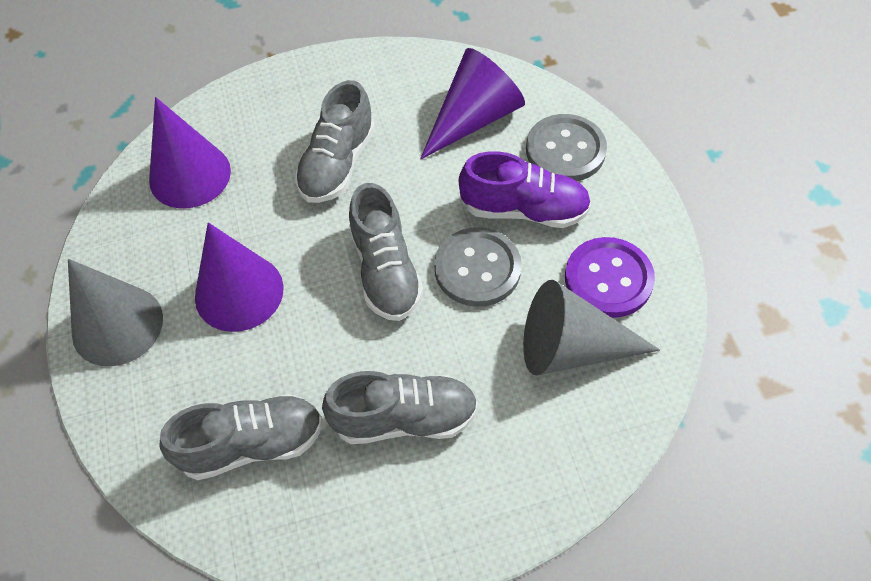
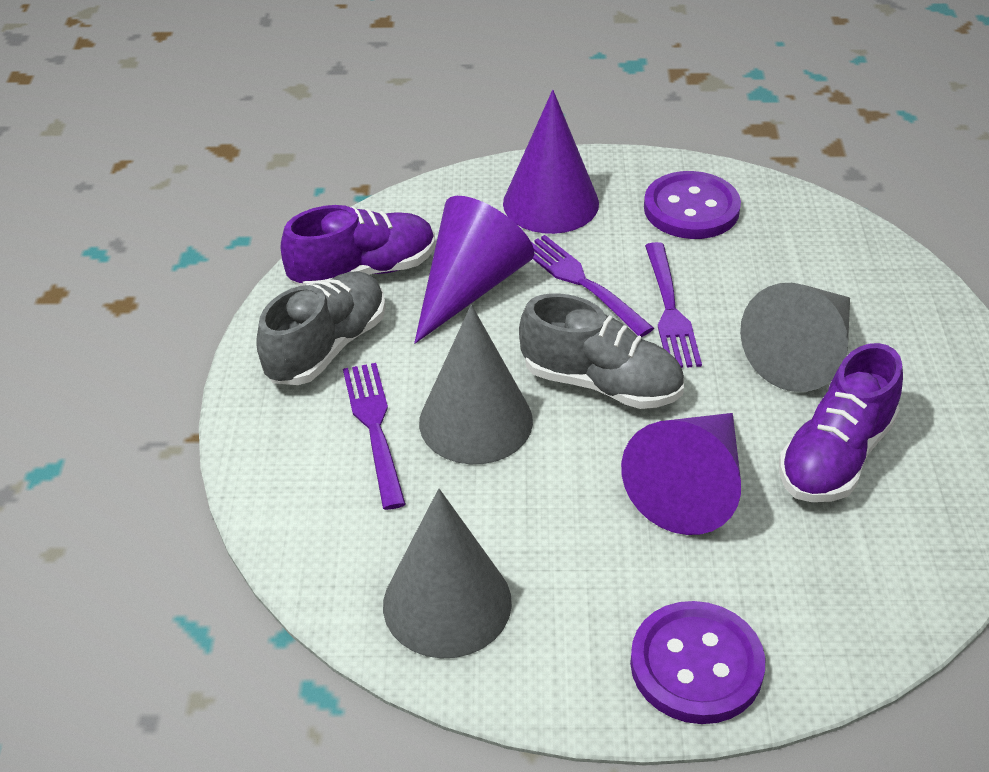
grey button: [434,227,522,307] [526,114,607,181] = 2 -> none = 0
grey cone: [68,259,163,367] [523,280,660,375] = 2 -> [383,489,512,659] [419,305,533,464] [740,283,850,392] = 3
grey shoe: [159,394,323,480] [295,80,375,203] [322,371,478,444] [349,183,424,321] = 4 -> [256,271,386,385] [519,293,684,409] = 2
purple button: [565,237,655,318] = 1 -> [630,601,765,724] [644,171,741,239] = 2
purple fork: none = 0 -> [343,363,406,510] [531,235,654,337] [645,242,702,368] = 3
purple shoe: [459,151,591,228] = 1 -> [281,205,435,286] [779,343,903,502] = 2

